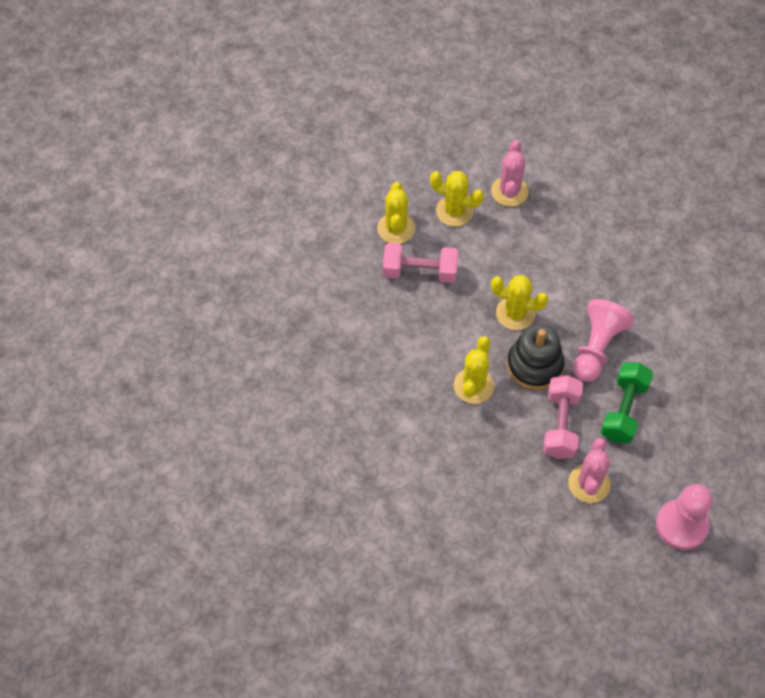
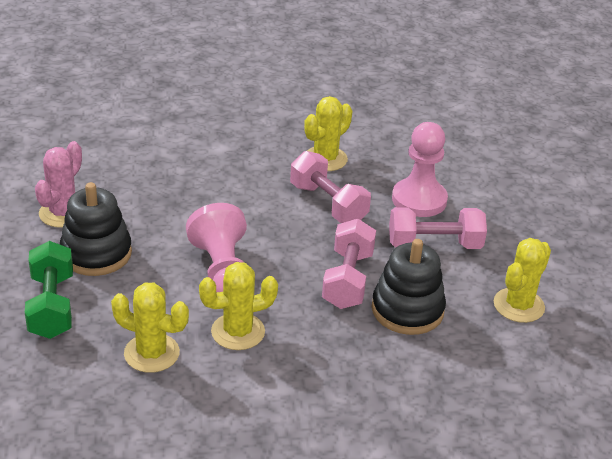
black stacking toy: [507,324,564,390] = 1 -> [60,182,132,276] [371,239,446,335] = 2
pink cactus: [491,140,528,207] [568,438,611,503] = 2 -> [35,141,82,228] = 1
pink dumbbell: [383,243,458,283] [543,375,583,459] = 2 -> [290,151,371,223] [322,219,376,309] [389,207,487,249] = 3

